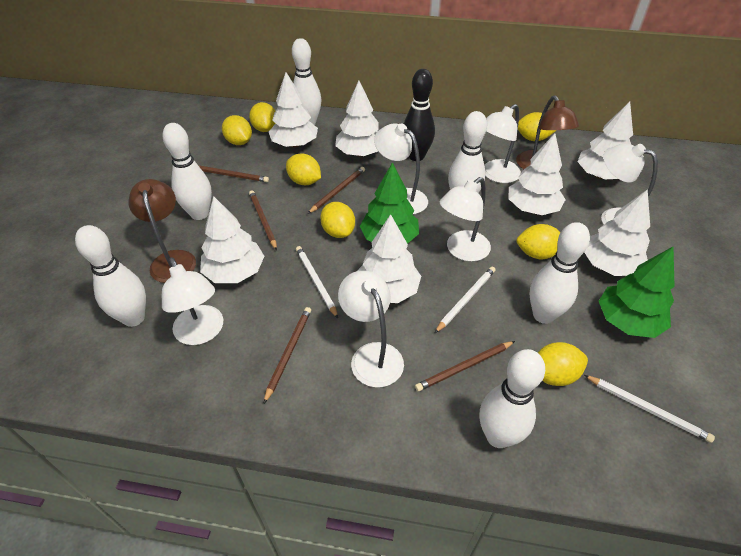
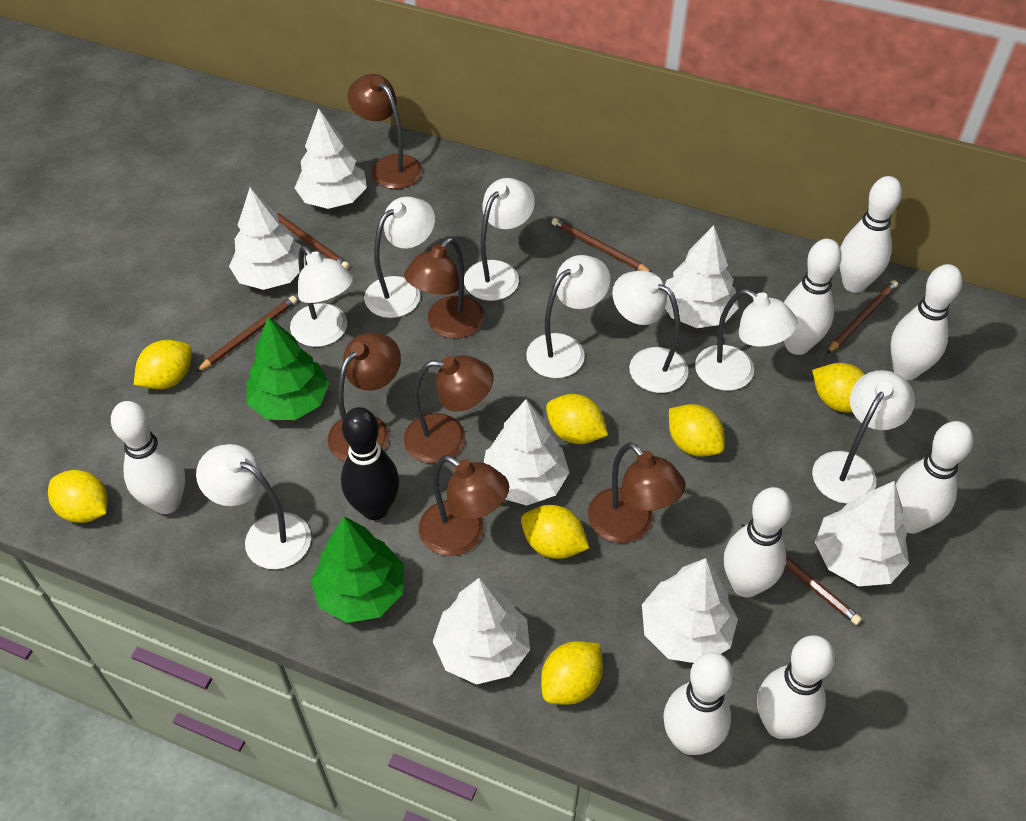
brown lamp: [128,179,196,283] [516,95,579,169] = 2 -> [328,333,401,462] [347,74,423,189] [404,237,484,338] [404,355,494,464] [419,455,509,556] [588,442,686,543] = 6
white bowling pin: [75,225,146,327] [163,123,212,220] [292,38,322,125] [448,111,487,193] [480,349,545,448] [530,222,590,324] = 6 -> [111,401,185,514] [663,652,734,755] [724,487,792,598] [757,635,835,739] [784,239,842,355] [839,176,902,293] [891,264,962,380] [896,421,973,534] = 8
white lamp: [162,258,223,345] [338,271,404,387] [374,123,428,214] [440,177,491,262] [484,104,521,183] [601,143,658,225] = 6 -> [196,444,311,569] [290,246,353,347] [364,197,435,318] [464,178,535,301] [526,255,611,378] [612,270,688,393] [695,289,798,391] [812,370,915,504] = 8
white pencil: [296,246,338,318] [435,267,495,333] [584,375,715,443] = 3 -> none = 0

